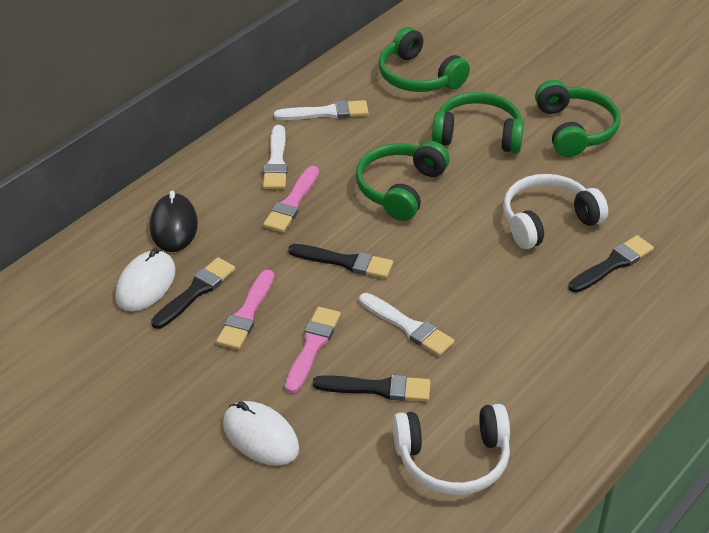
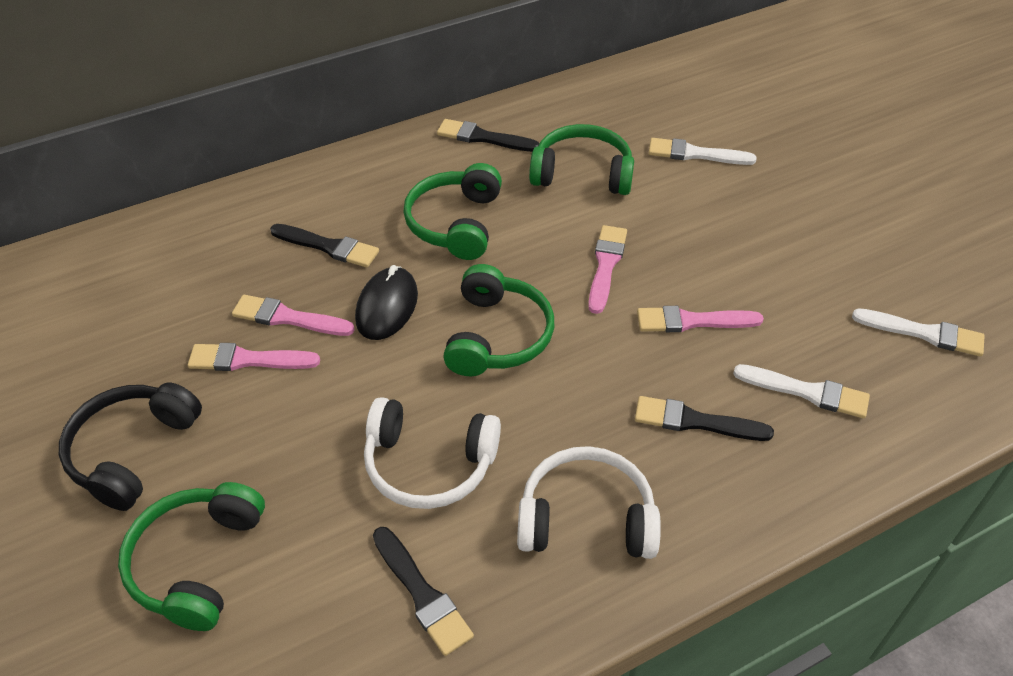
black headphones: none = 0 -> [59,382,202,511] = 1
pink brush: [216,270,274,350] [263,166,319,232] [285,307,341,393] = 3 -> [188,343,320,371] [232,295,355,336] [588,225,627,314] [637,306,764,332] = 4
white mouse: [115,248,176,312] [223,401,299,466] = 2 -> none = 0

